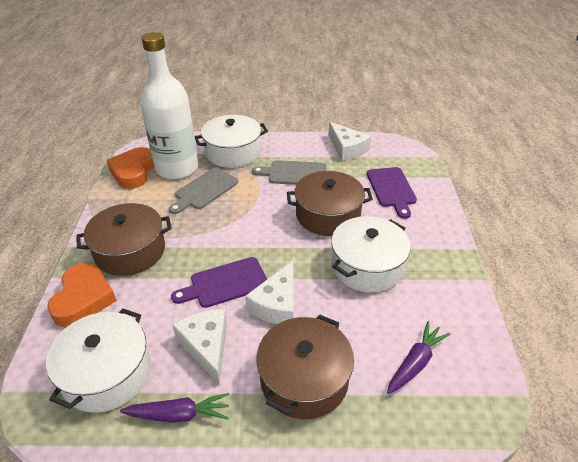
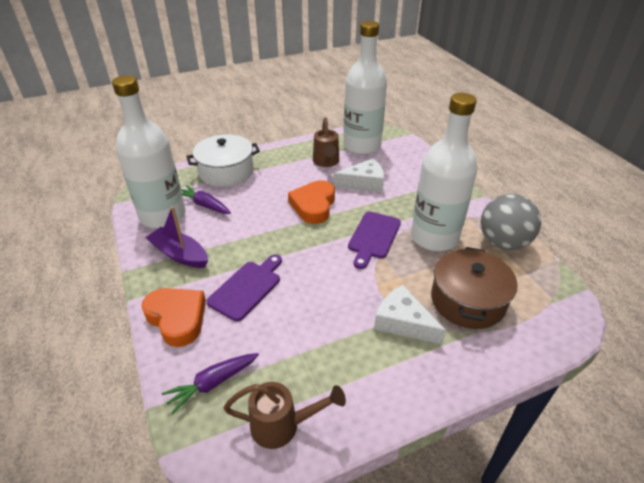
brown pot: [77,203,172,276] [256,314,354,419] [287,171,373,236] = 3 -> [431,247,518,329] = 1
brown watering can: none = 0 -> [224,382,346,449] [313,117,339,167] = 2
grey ball: none = 0 -> [481,194,541,250] = 1
grey cutting board: [169,168,238,214] [252,160,327,185] = 2 -> none = 0
purple boat: none = 0 -> [146,206,208,268] = 1
white bottle: [140,32,198,179] = 1 -> [112,75,186,229] [343,21,387,155] [411,93,477,251] = 3
white cheese: [172,309,227,386] [245,261,293,324] [329,122,371,161] = 3 -> [333,158,384,192] [374,285,446,345] = 2
white pot: [46,308,151,413] [195,115,268,168] [331,216,411,292] = 3 -> [186,134,260,187] = 1

